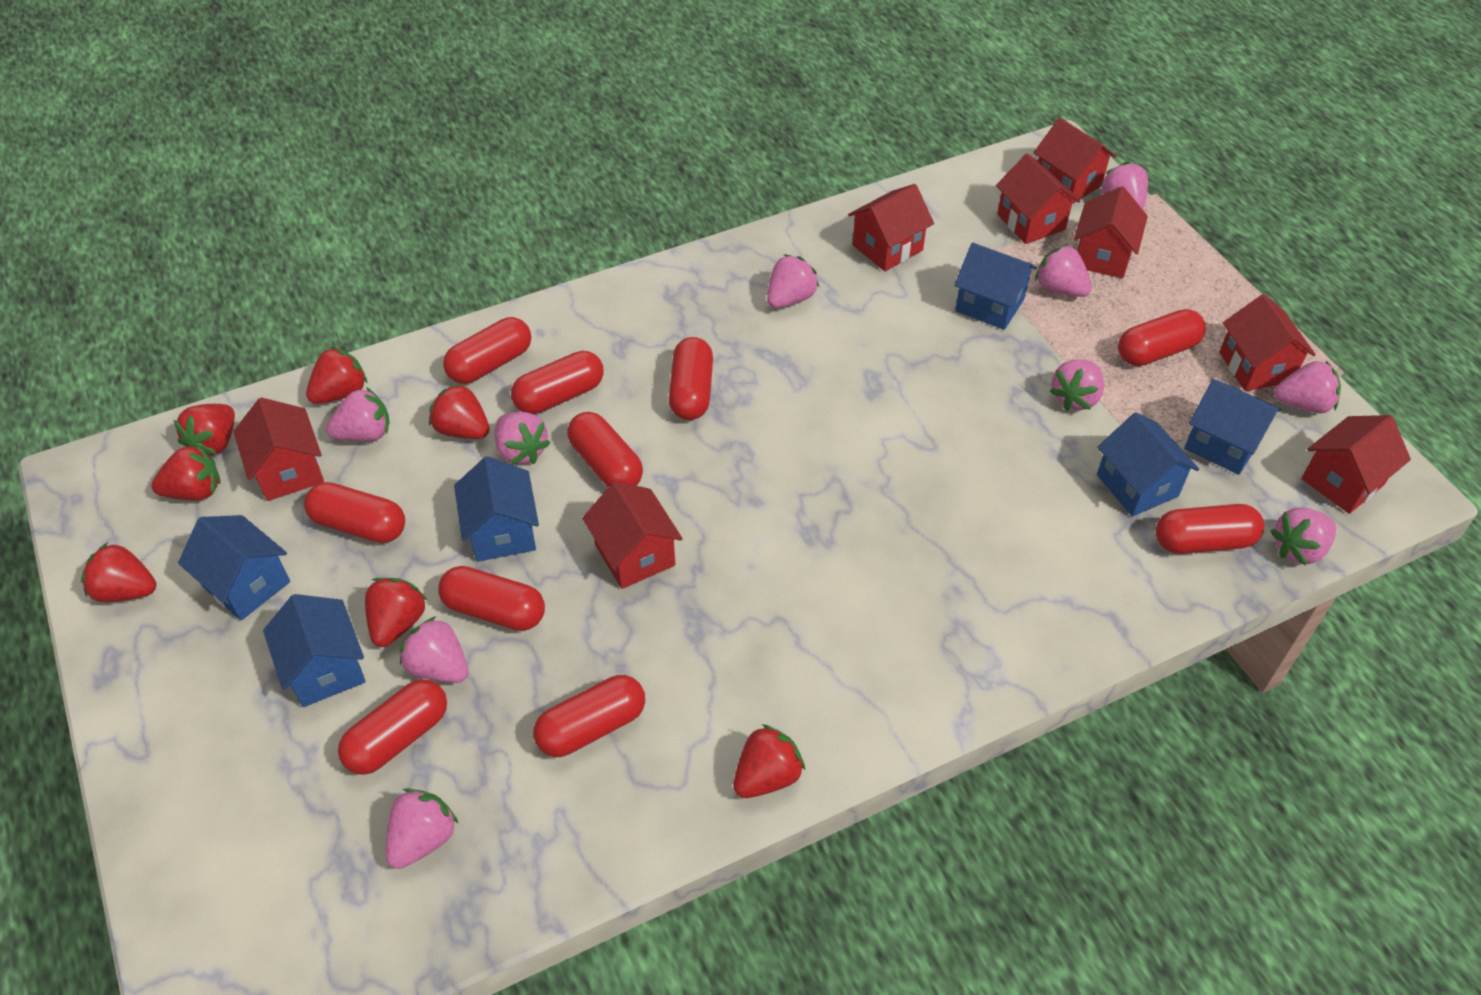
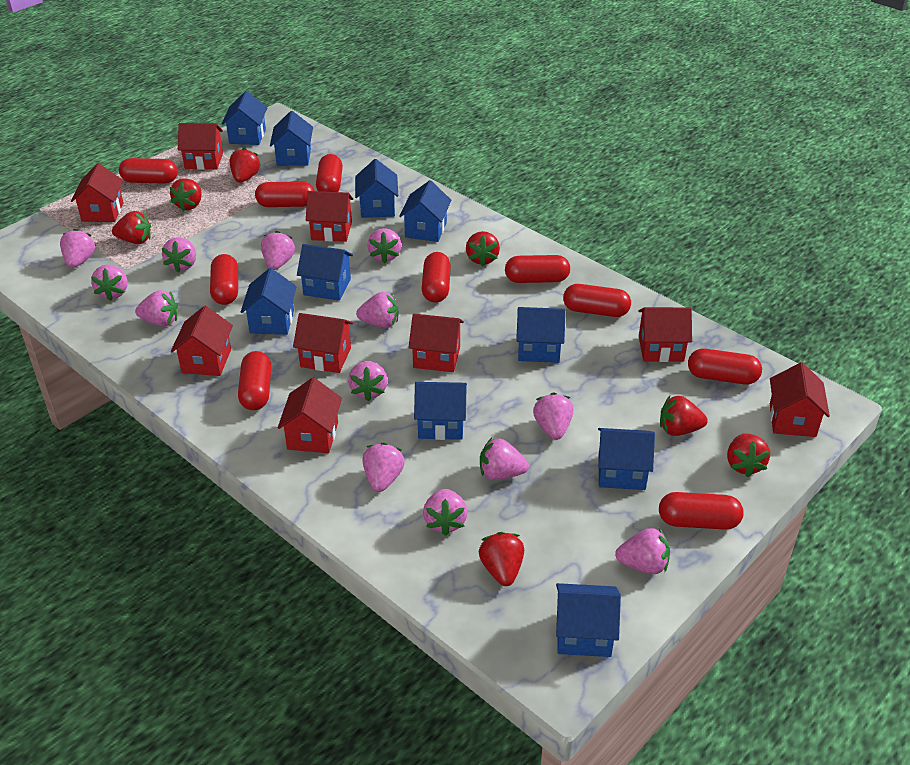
blue house: [178,515,290,621] [263,594,366,707] [454,456,539,562] [954,243,1037,330] [1097,412,1199,517] [1184,379,1281,475] = 6 -> [221,91,267,145] [241,268,297,335] [270,111,313,166] [297,244,353,301] [355,159,398,218] [399,180,451,242] [414,382,467,440] [516,307,566,363] [556,583,621,657] [598,428,655,490] = 10
pink strawberry: [326,387,390,442] [386,788,459,869] [400,616,469,683] [495,412,550,465] [767,254,819,308] [1035,244,1092,297] [1049,359,1104,411] [1100,162,1148,210] [1270,508,1336,566] [1274,360,1341,413] = 10 -> [60,229,96,268] [91,265,128,301] [135,290,178,327] [162,237,196,273] [261,231,295,270] [348,361,388,401] [356,292,398,328] [363,442,405,492] [367,228,401,263] [423,489,468,536] [480,438,529,480] [533,392,574,440] [615,528,670,574] = 13
red house: [233,398,324,501] [582,481,683,589] [848,184,934,271] [996,154,1080,244] [1034,118,1116,204] [1074,186,1148,278] [1219,294,1316,391] [1301,415,1411,514] = 8 -> [71,163,123,222] [171,306,233,376] [178,123,223,170] [278,378,342,453] [293,313,353,373] [306,191,353,242] [408,314,464,372] [638,307,692,362] [770,362,830,437] = 9

